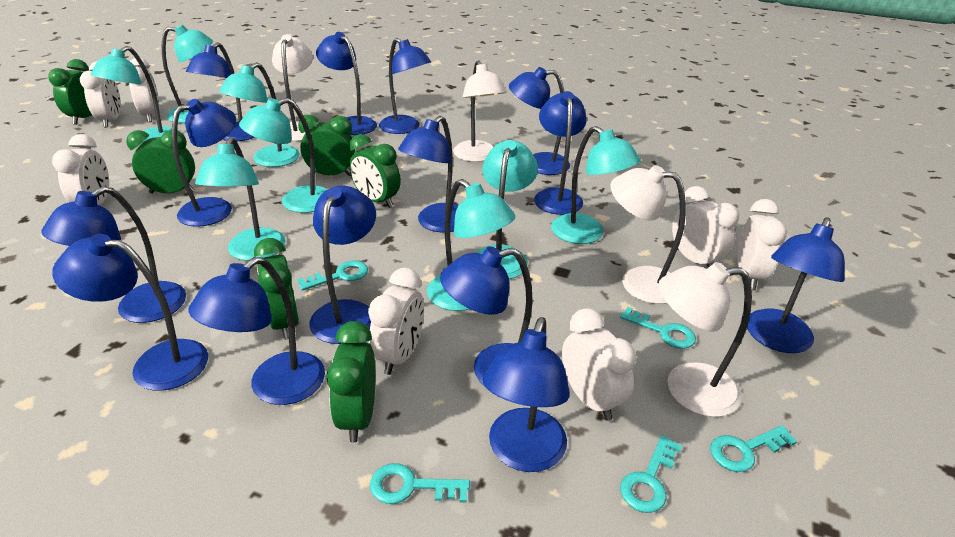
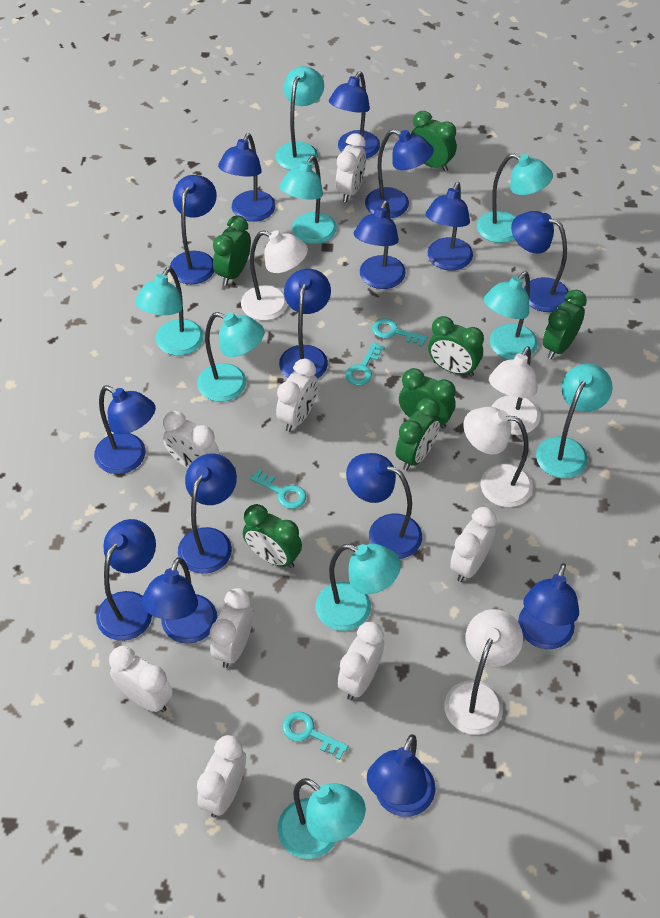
blue lamp: [41,186,186,323] [53,234,208,391] [172,99,236,227] [186,42,254,141] [189,257,325,405] [309,186,376,344] [316,32,377,135] [379,38,431,134] [398,116,458,233] [440,246,533,385] [483,317,570,472] [509,67,570,175] [534,91,587,215] [747,217,845,353] = 14 -> [94,385,156,474] [96,519,156,641] [142,557,217,644] [170,175,217,284] [178,453,237,574] [218,133,276,222] [279,269,331,379] [329,72,380,159] [346,453,422,559] [354,200,406,289] [365,129,434,218] [367,734,436,817] [426,182,473,270] [511,211,569,312] [518,563,579,649] = 15
green clock: [48,59,92,125] [126,130,195,193] [254,238,299,340] [298,115,355,176] [326,321,375,442] [349,134,401,208] = 6 -> [213,215,251,286] [243,504,302,568] [396,398,440,471] [399,368,456,429] [411,111,457,172] [428,316,484,377] [543,290,587,359] = 7
turquoise key: [298,260,368,291] [370,463,470,504] [620,307,696,349] [620,435,682,513] [710,425,797,472] = 5 -> [250,469,306,509] [282,711,349,760] [345,342,385,386] [372,318,428,347] = 4
turquoise lamp: [90,46,180,146] [162,25,213,123] [195,137,286,261] [219,62,300,167] [239,98,327,213] [427,179,516,311] [476,140,538,279] [551,126,641,244] = 8 -> [135,267,204,356] [197,312,264,402] [275,66,324,170] [277,778,366,859] [279,156,337,244] [316,544,401,631] [477,153,553,243] [484,272,538,360] [536,364,613,478] = 9
white clock: [52,134,109,205] [80,61,121,127] [129,58,160,122] [368,268,424,375] [562,308,636,421] [672,186,739,268] [737,199,787,290] = 7 -> [109,646,173,712] [163,411,219,468] [197,735,246,818] [210,588,254,668] [276,359,318,432] [336,133,366,202] [338,622,384,700] [450,507,497,582] = 8

